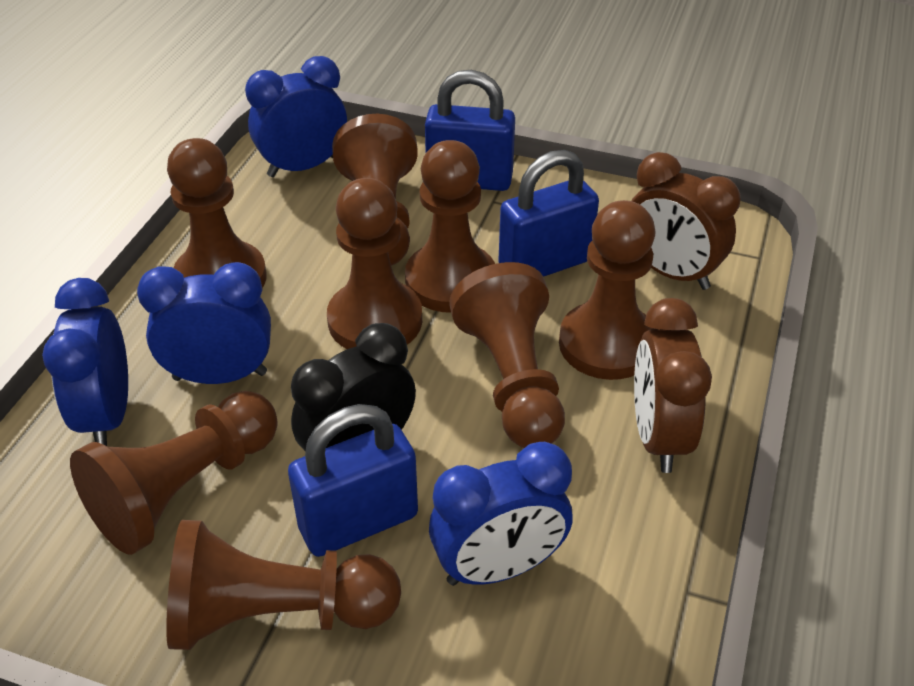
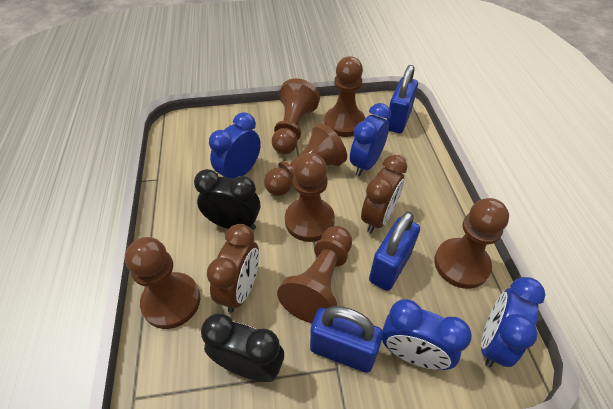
black clock: [291,323,416,452] = 1 -> [194,169,260,230] [201,313,284,382] = 2
brown pawn: [70,391,278,555] [166,520,401,650] [167,138,267,288] [327,178,422,349] [332,114,418,266] [405,140,495,313] [449,262,565,448] [559,200,655,380] = 8 -> [125,237,200,329] [264,123,347,196] [272,78,320,154] [277,226,352,323] [285,153,335,242] [324,56,365,137] [434,198,509,289] = 7

